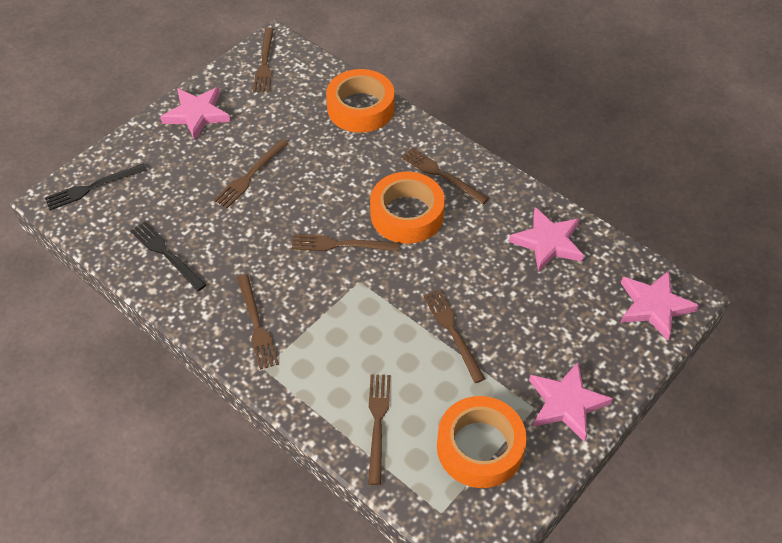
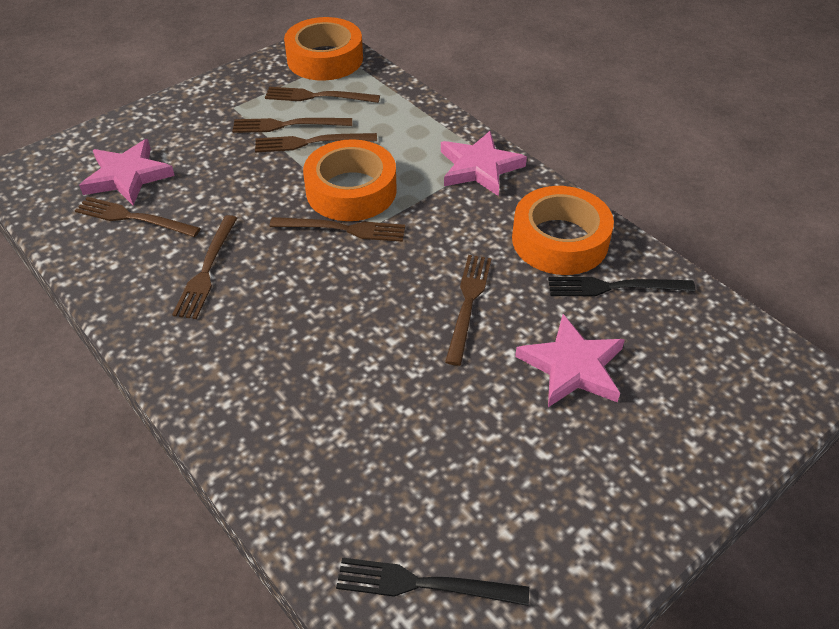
pink star: [160,87,231,141] [509,207,584,273] [529,362,613,442] [620,271,699,341] = 4 -> [79,139,175,205] [441,131,527,196] [515,314,625,407] = 3

